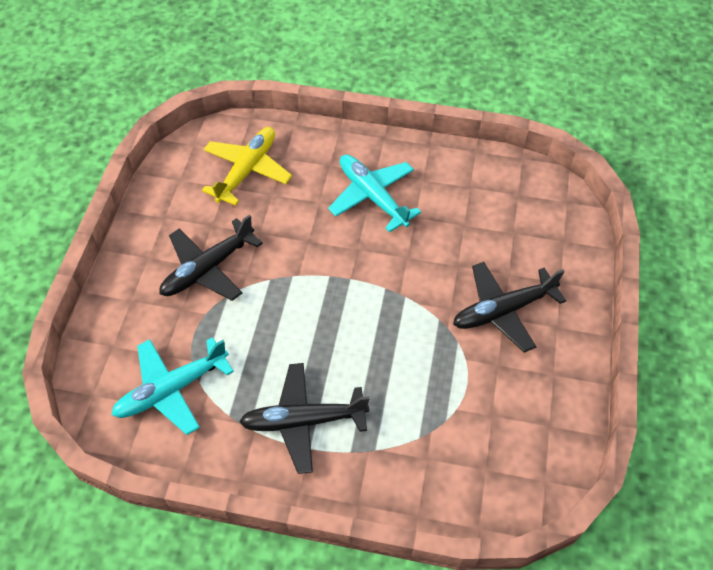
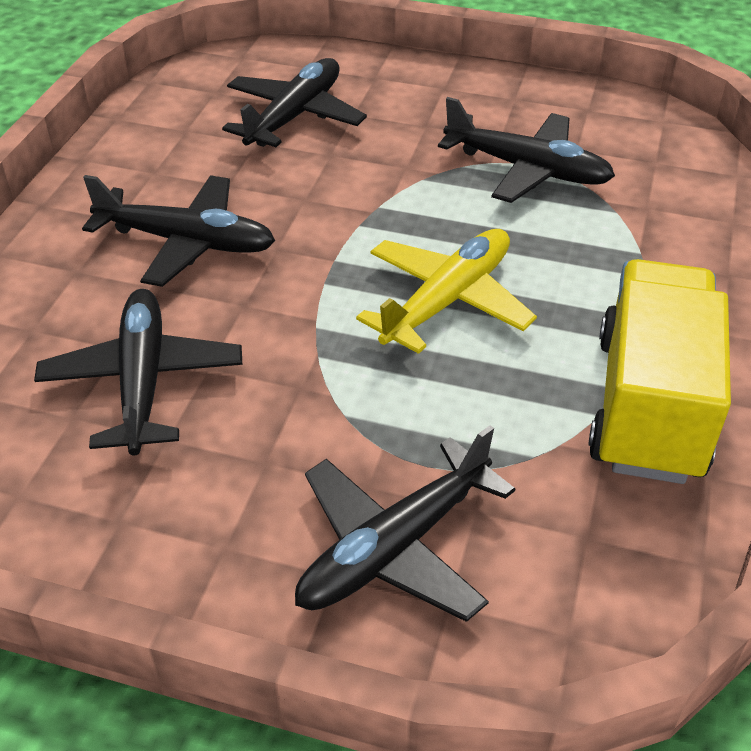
black plane: [159,214,263,301] [239,363,369,474] [453,262,566,352] = 3 -> [34,289,242,455] [82,175,275,287] [222,58,367,147] [295,425,515,622] [438,97,615,203] = 5
turquoise plane: [112,337,234,435] [328,155,421,232] = 2 -> none = 0
yellow truck: none = 0 -> [589,259,731,484] = 1

